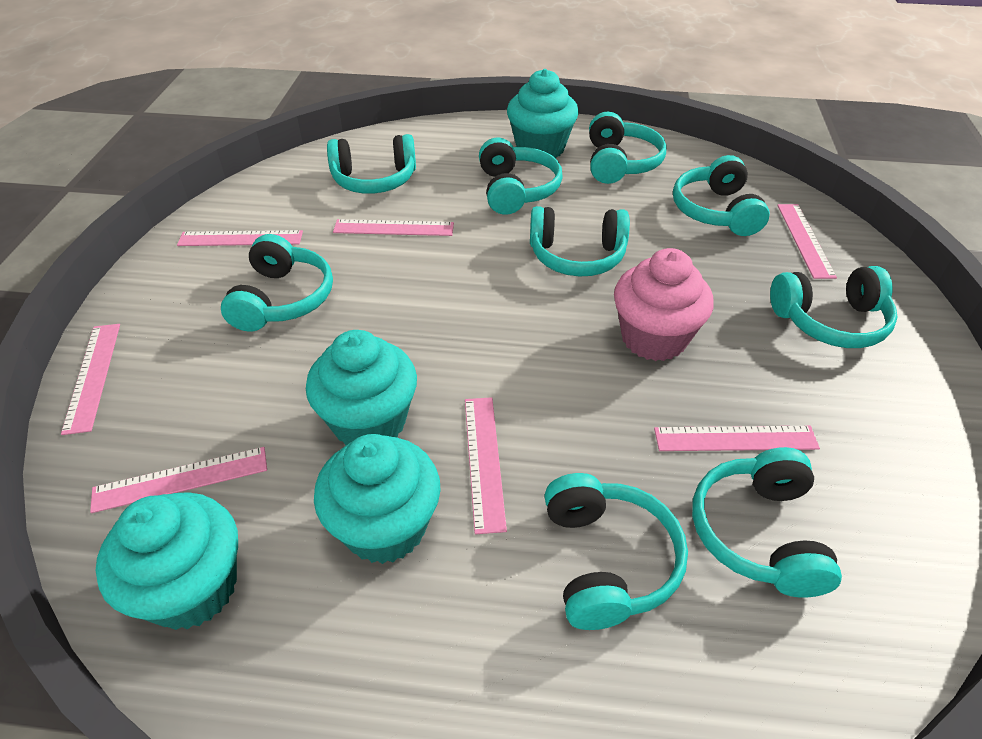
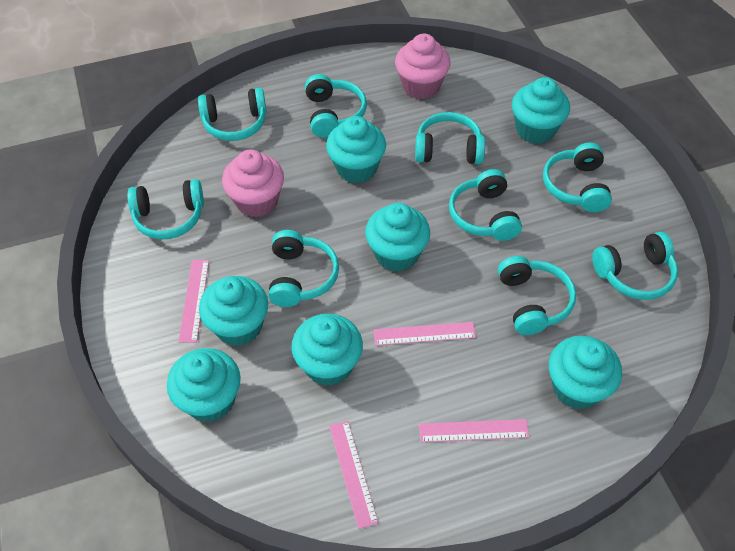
pink cupcake: [614,248,714,361] = 1 -> [222,149,284,217] [395,34,451,99] = 2
pink ruler: [61,324,120,435] [90,447,267,513] [177,230,303,246] [333,219,454,236] [465,397,507,534] [654,426,820,451] [777,204,837,279] = 7 -> [178,260,209,343] [329,421,379,529] [374,322,476,346] [419,419,529,442] = 4
turquoise cupcake: [96,492,238,630] [306,330,417,445] [314,434,441,564] [507,69,579,158] = 4 -> [167,348,241,422] [199,276,268,346] [291,314,363,386] [326,116,386,183] [365,203,430,272] [512,77,570,144] [549,336,622,409] = 7

